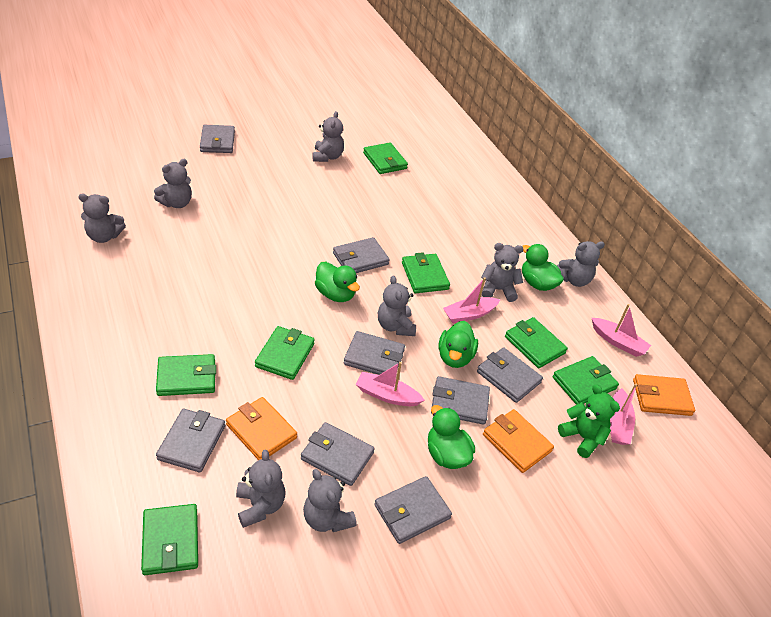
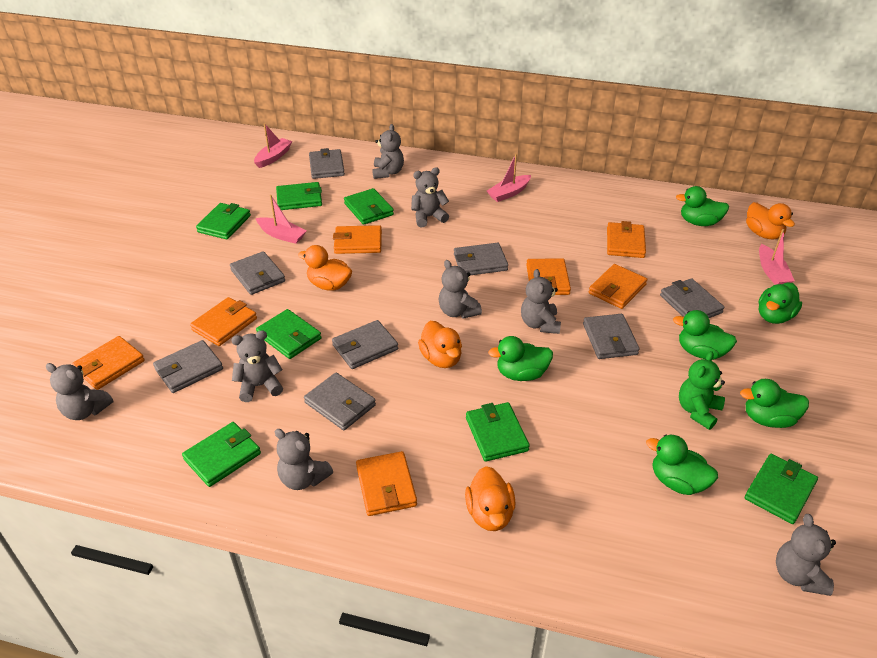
green duck: [315,262,360,302] [428,405,475,469] [438,321,478,368] [522,244,564,291] = 4 -> [488,336,553,381] [646,434,718,495] [673,310,737,360] [676,186,729,226] [740,379,809,428] [759,283,802,324] = 6
orange duck: none = 0 -> [298,245,352,291] [418,321,462,368] [465,466,515,531] [746,202,795,239] = 4
orange wallet: [226,397,297,460] [483,409,554,473] [633,374,695,416] = 3 -> [72,336,145,390] [190,297,257,346] [333,225,382,254] [356,451,417,516] [526,258,571,295] [589,264,647,309] [607,221,646,258] = 7

